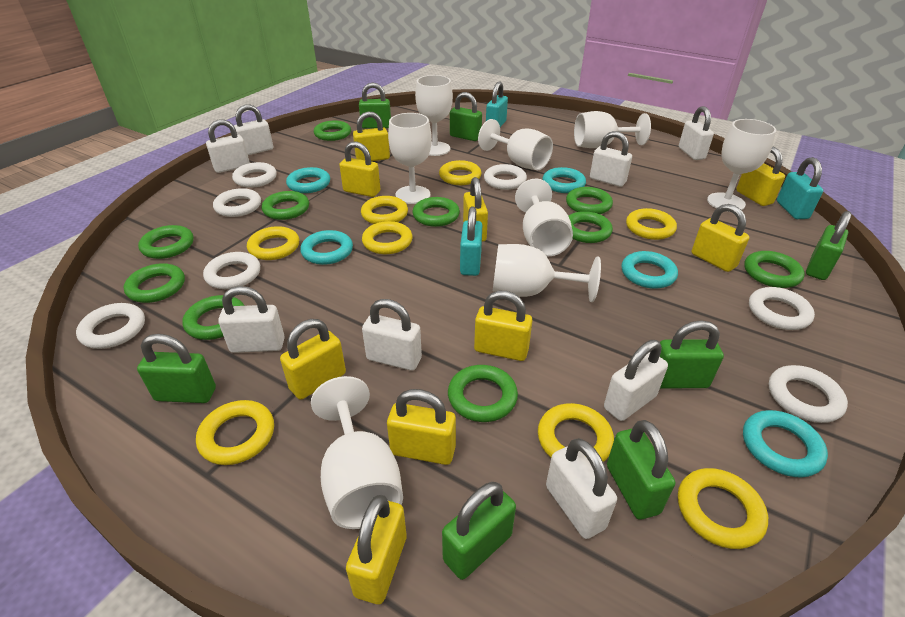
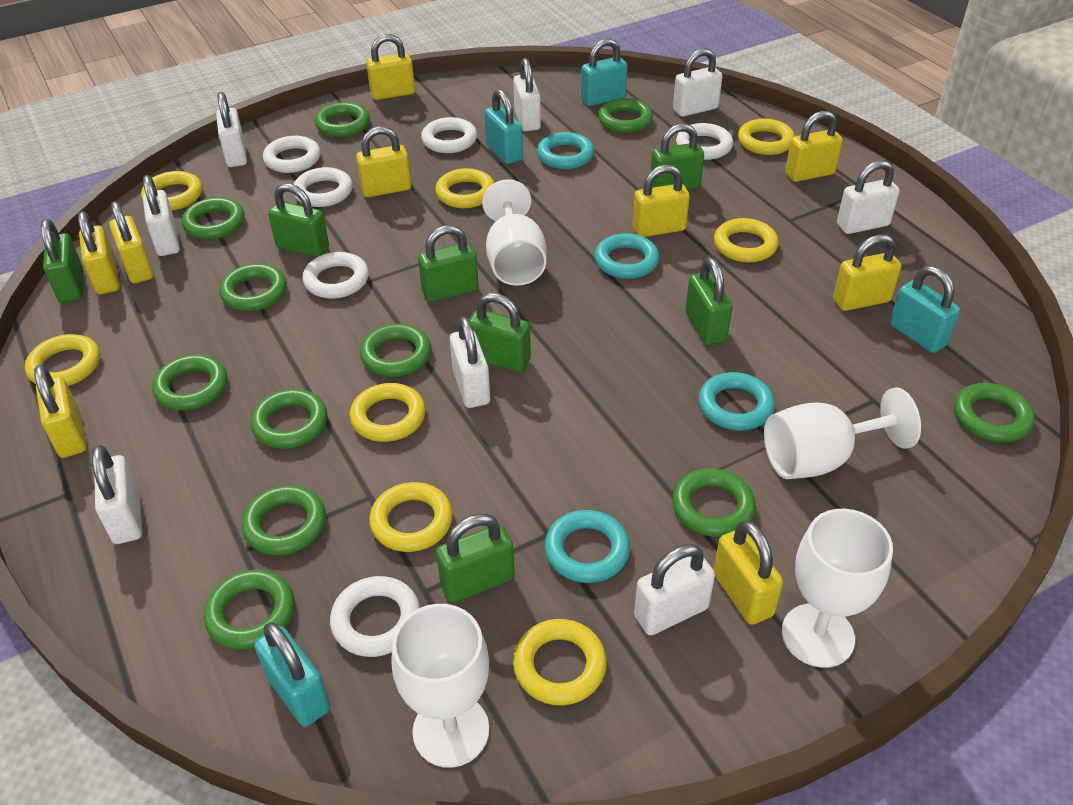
green ring: [124,263,185,303] [138,225,194,259] [182,295,245,340] [261,191,309,220] [314,121,351,141] [413,197,460,227] [448,365,518,422] [566,187,613,214] [568,211,613,243] [744,251,805,288] = 10 -> [152,355,227,411] [182,197,245,240] [203,570,295,650] [219,264,287,311] [242,485,326,555] [251,389,327,449] [315,102,370,137] [360,324,431,377] [598,98,653,133] [672,468,756,537] [954,383,1035,443] = 11
turquoise padlock: [460,206,482,276] [486,82,508,127] [777,157,823,219] = 3 -> [254,622,330,727] [484,89,523,164] [581,39,627,106] [890,266,960,353] = 4
turquoise ring: [286,167,330,193] [300,230,353,265] [542,167,586,193] [622,251,678,289] [743,410,828,478] = 5 -> [537,132,594,169] [545,510,630,583] [594,233,660,279] [698,372,775,430] = 4
white goblet: [311,376,403,529] [388,113,432,204] [415,75,453,156] [478,119,553,170] [493,244,601,302] [515,179,573,256] [574,111,651,148] [707,119,776,212] = 8 -> [391,604,489,768] [482,179,546,286] [764,387,921,479] [782,509,893,668] = 4
white ring: [76,303,145,349] [203,252,260,289] [213,188,261,217] [232,162,276,188] [484,164,527,190] [749,287,815,330] [769,365,848,423] = 7 -> [263,136,321,173] [294,167,353,207] [302,252,369,299] [330,576,420,657] [421,117,477,153] [676,123,733,160] = 6

